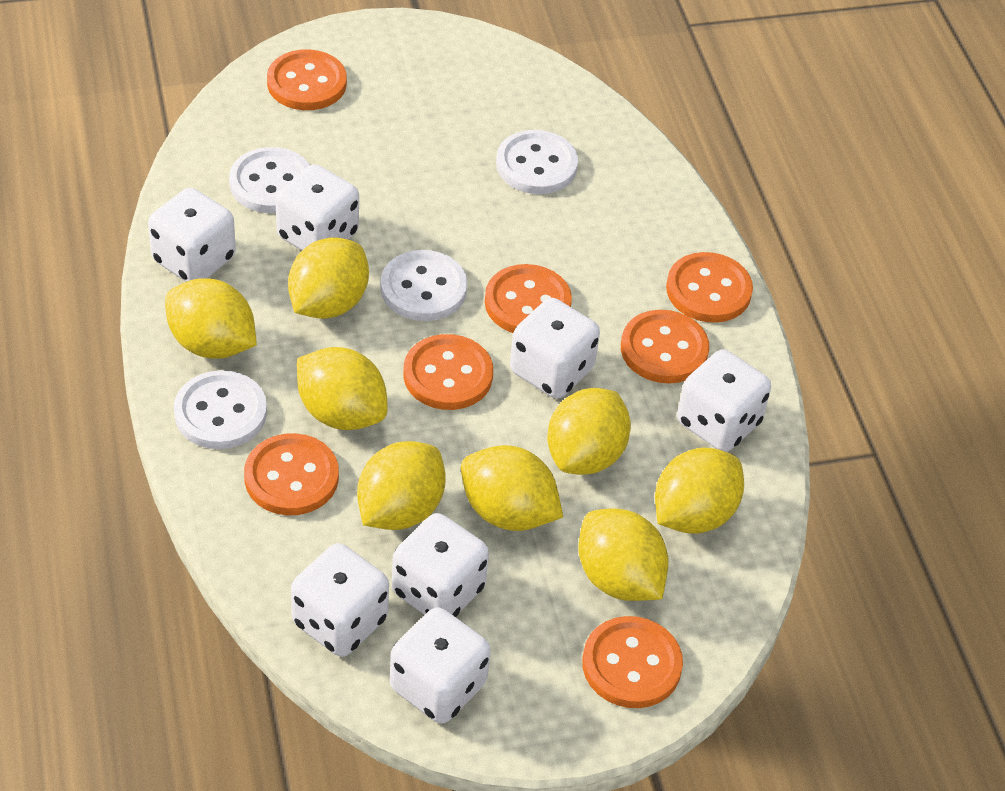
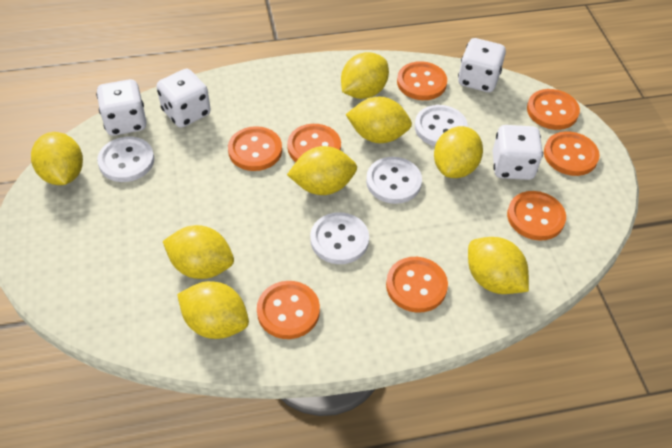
orange button: [244,433,339,516] [267,49,347,110] [404,334,493,410] [485,264,572,333] [582,616,683,708] [621,310,709,384] [666,252,753,323] = 7 -> [228,126,282,171] [257,281,320,339] [287,124,341,162] [386,257,448,313] [397,61,447,100] [507,191,566,241] [527,89,580,130] [544,131,600,176] = 8
white dice: [148,188,236,282] [275,164,359,250] [291,543,389,657] [390,607,491,723] [392,513,489,617] [510,298,600,399] [677,349,771,452] = 7 -> [96,79,147,136] [157,69,211,128] [458,38,506,92] [492,125,543,180] = 4

